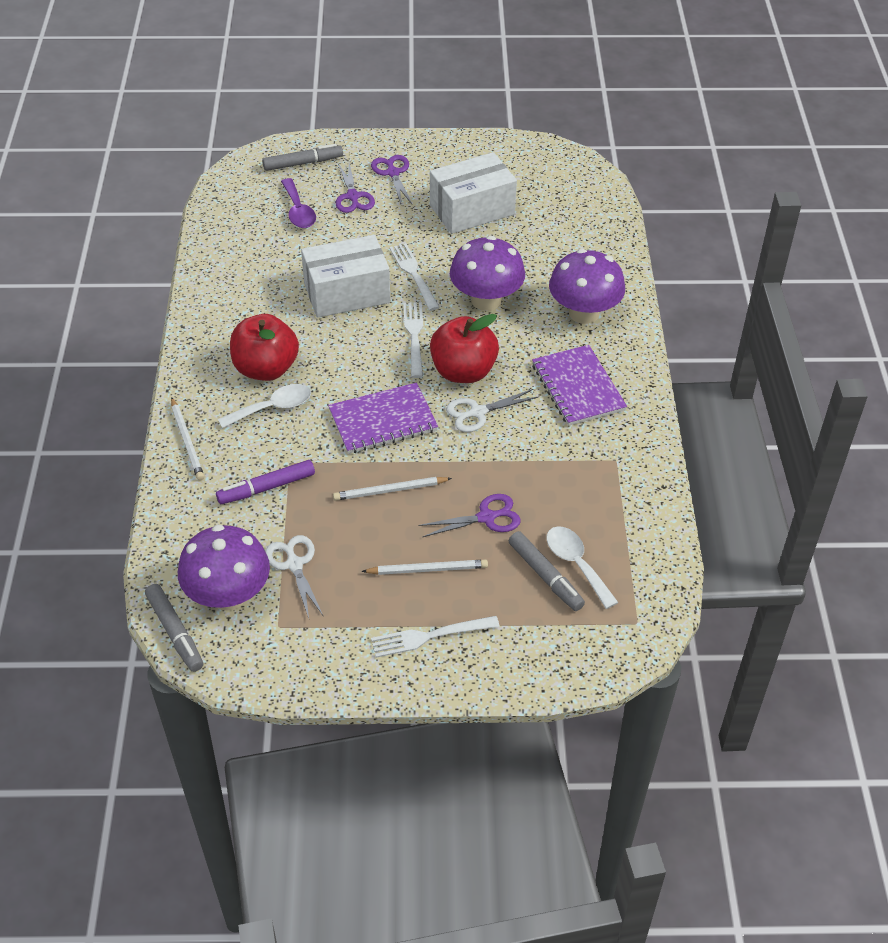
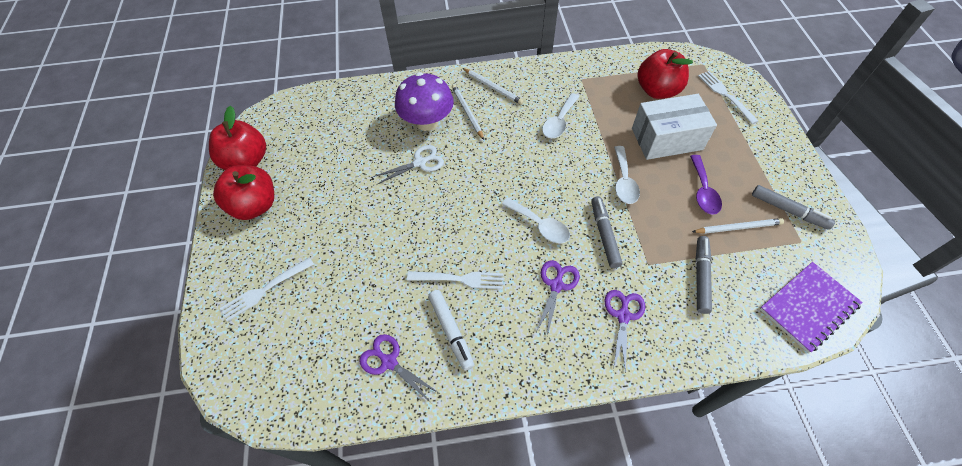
purple marker: [216,460,315,504] = 1 -> none = 0
purple mushroom: [178,525,270,611] [450,236,525,311] [549,249,625,324] = 3 -> [395,72,454,131] = 1
purple notebook: [328,383,438,454] [532,345,627,426] = 2 -> [760,262,863,353] = 1
red apple: [230,314,299,381] [430,314,499,383] = 2 -> [209,106,266,170] [213,165,274,220] [637,49,693,99] = 3
white box: [301,235,390,318] [430,152,517,234] = 2 -> [632,94,717,160] = 1
white marker: none = 0 -> [428,290,474,371] = 1
white scissors: [265,535,324,618] [446,389,538,432] = 2 -> [373,145,444,184] = 1
white spoon: [218,384,311,429] [546,526,619,609] = 2 -> [502,197,570,243] [542,93,579,138] [614,146,640,204] = 3

